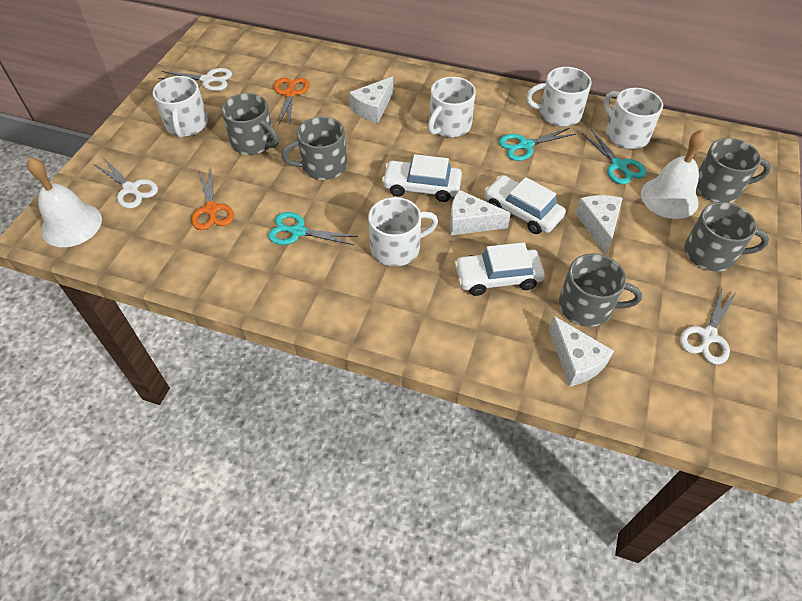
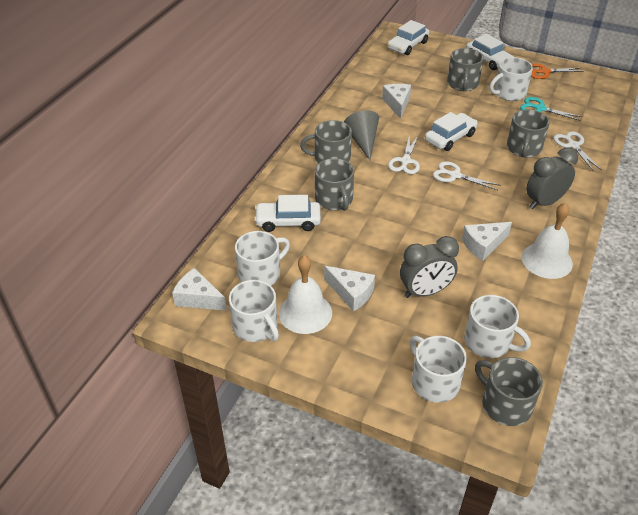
grey clock: none = 0 -> [400,236,459,298] [526,148,578,209] = 2
grey cone: none = 0 -> [344,110,379,160] = 1
orange scissors: [191,169,234,230] [274,78,309,127] = 2 -> [531,63,584,79] = 1
turquoise scissors: [268,212,358,245] [499,128,576,161] [582,129,646,184] = 3 -> [520,97,582,121] = 1
white car: [382,154,462,202] [454,242,545,296] [485,175,566,234] = 3 -> [254,195,321,232] [387,20,429,55] [425,112,478,151] [466,34,514,70] = 4

